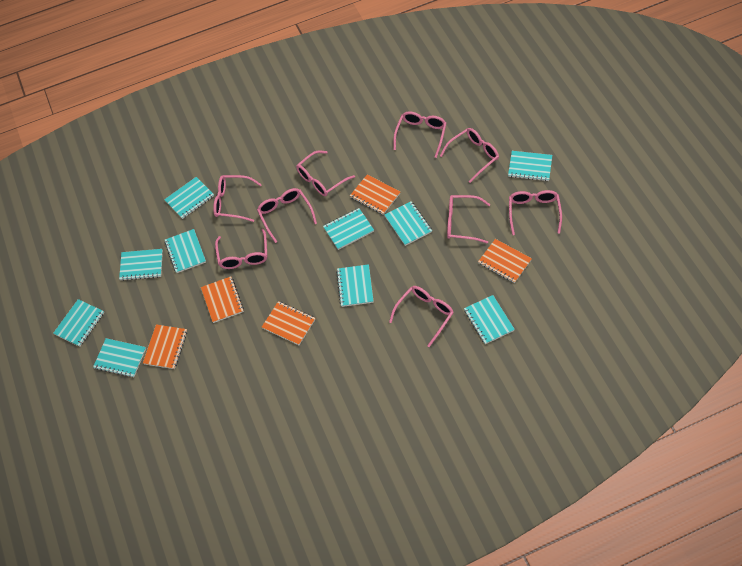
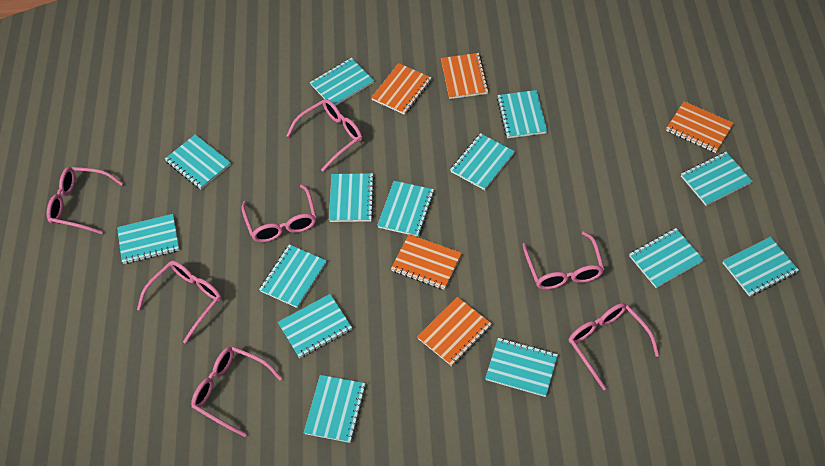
pink glasses: [213,175,262,222] [215,229,267,269] [257,188,317,243] [296,151,355,196] [389,286,454,347] [393,111,446,158] [440,128,499,183] [447,195,490,244] [509,190,562,235] = 9 -> [47,167,123,234] [137,261,222,344] [191,346,282,437] [241,185,316,242] [286,99,362,172] [523,232,604,290] [569,303,659,390] = 7
turquoise notebook: [53,299,104,347] [93,338,146,378] [119,249,163,281] [164,177,214,219] [165,229,206,273] [323,208,374,250] [336,264,373,307] [385,201,432,246] [464,295,515,344] [508,151,552,181] = 10 -> [117,214,179,264] [165,134,231,189] [259,244,327,308] [278,294,352,358] [304,375,366,443] [310,58,374,106] [329,173,375,222] [377,181,434,237] [450,133,515,190] [485,338,558,397] [497,90,547,138] [629,228,704,288] [681,152,752,206] [723,237,799,297] = 14

